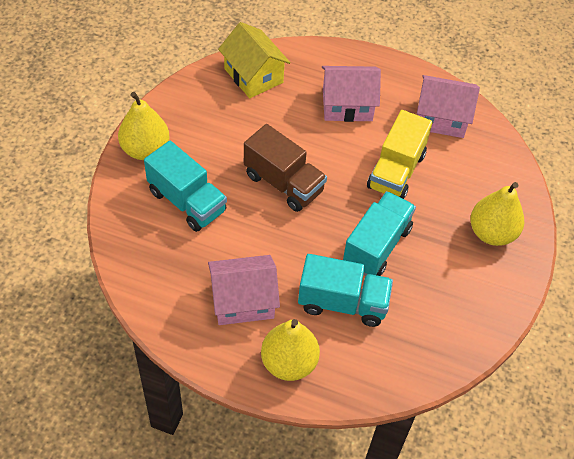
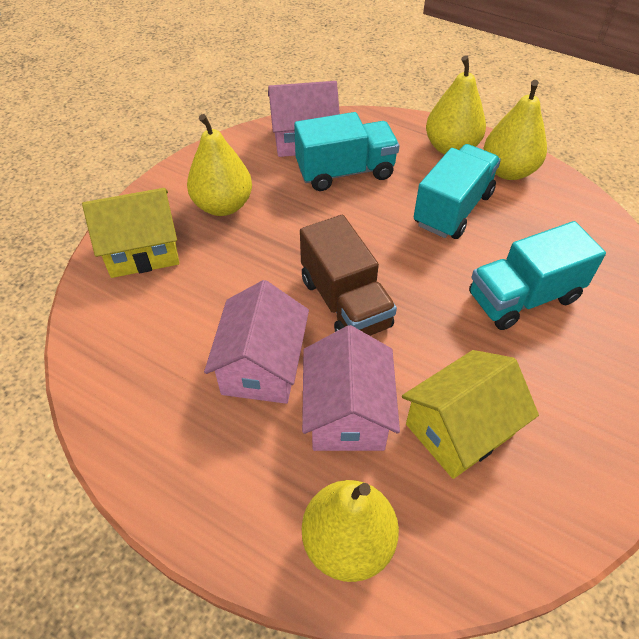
yellow house: [218,22,291,98] = 1 -> [82,188,179,278] [402,350,539,479] = 2
yellow pear: [118,92,169,160] [261,319,320,381] [470,182,524,246] = 3 -> [187,114,252,216] [302,480,399,582] [426,55,486,155] [484,80,547,180] = 4
yellow truck: [367,110,433,199] = 1 -> none = 0

